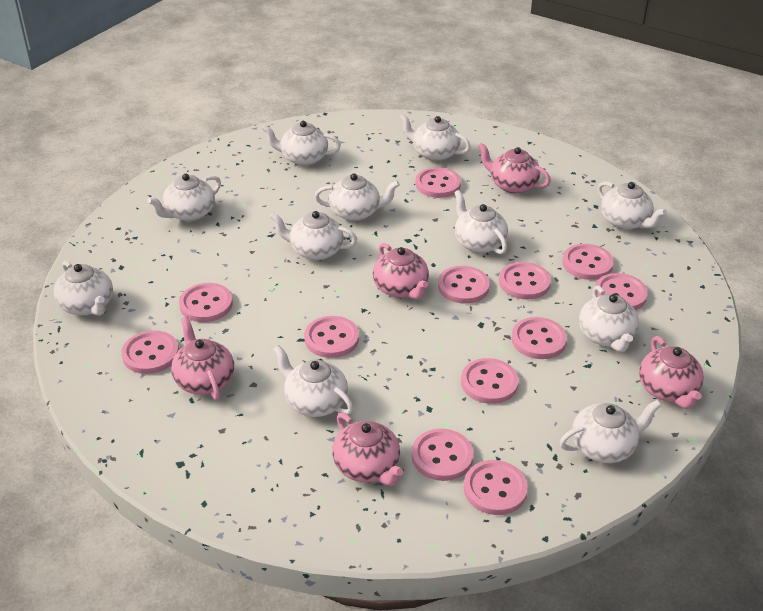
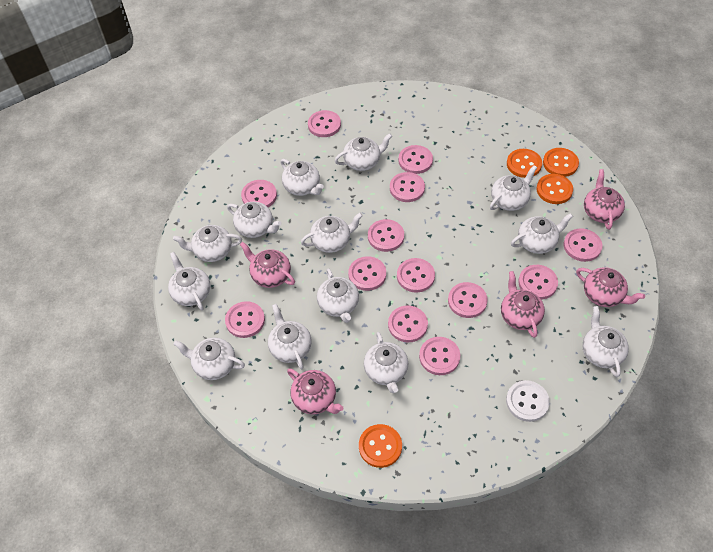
orange button: none = 0 -> [359,424,402,468] [507,149,542,178] [537,174,573,204] [543,148,579,177] = 4
pink button: [121,330,179,374] [179,283,233,322] [304,316,359,358] [412,429,474,481] [415,167,461,198] [438,266,490,304] [461,358,519,404] [464,460,528,515] [499,262,551,300] [511,317,567,359] [562,244,614,280] [596,273,648,310] = 12 -> [225,301,265,338] [241,180,277,207] [308,110,341,137] [348,256,386,291] [368,219,404,252] [388,306,428,342] [390,172,425,202] [397,258,435,293] [398,145,433,174] [419,337,460,375] [448,282,488,318] [518,265,558,299] [563,228,602,262] = 13
white button: none = 0 -> [506,380,550,422] = 1
white teapot: [53,261,113,316] [147,174,221,221] [262,121,341,166] [270,211,357,260] [273,345,353,417] [315,173,400,221] [399,114,471,161] [454,190,508,254] [560,400,662,463] [579,285,639,352] [597,182,667,230] = 11 -> [168,252,211,310] [173,225,242,262] [173,338,245,380] [227,202,281,238] [268,304,312,369] [280,159,324,196] [301,213,363,253] [317,268,359,323] [335,133,392,171] [364,332,408,393] [490,165,537,211] [511,213,573,254] [582,306,629,377] = 13

